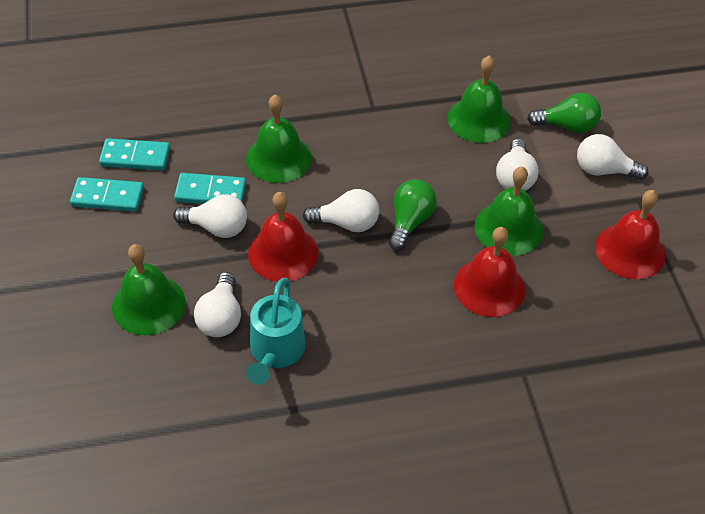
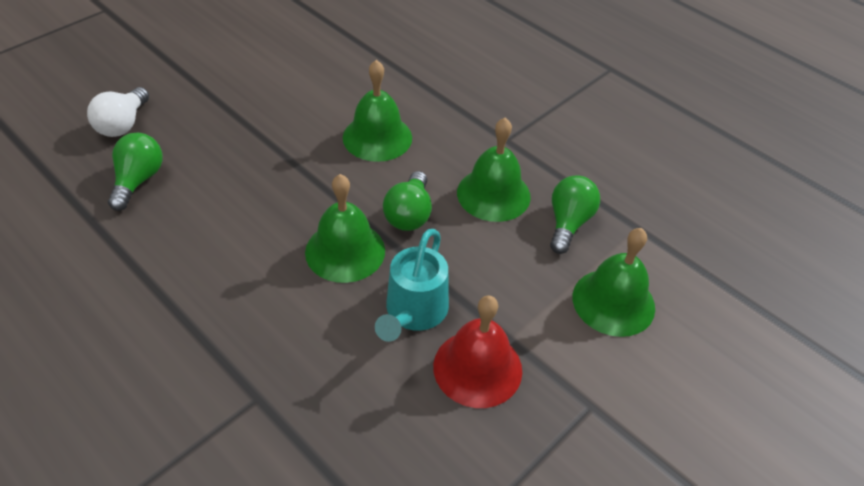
green light bulb: [389,179,437,251] [527,93,601,133] = 2 -> [108,133,162,211] [383,171,432,231] [550,175,600,254] = 3
red bell: [248,192,318,282] [454,227,525,317] [595,190,665,279] = 3 -> [433,295,522,408] = 1
turquoise domino: [70,177,144,212] [99,138,170,171] [174,173,246,204] = 3 -> none = 0
white light bulb: [173,194,247,238] [194,272,241,337] [303,189,379,232] [496,139,539,191] [577,134,648,180] = 5 -> [87,87,149,137] = 1

